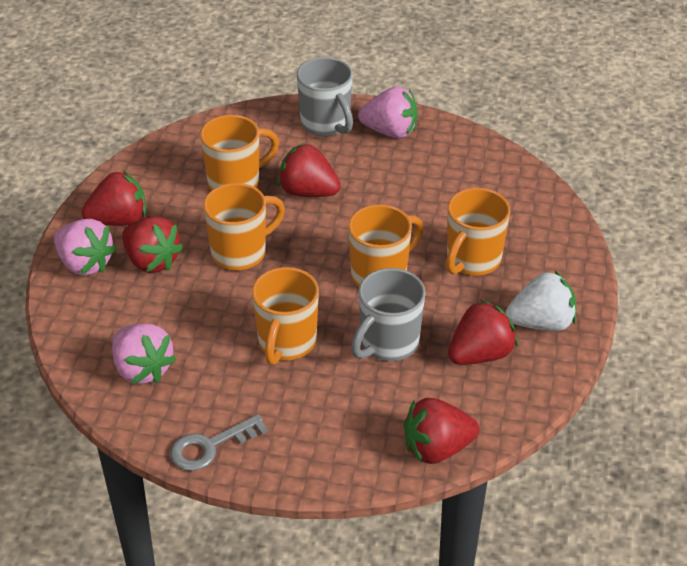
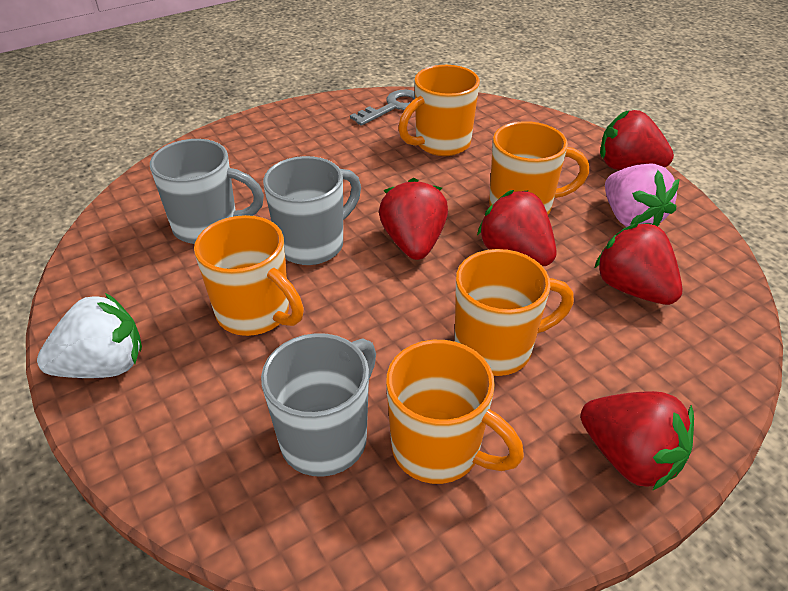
grey mug: [297,57,353,136] [351,268,426,361] = 2 -> [150,139,264,244] [261,333,376,477] [263,156,361,265] = 3
pink strawberry: [54,219,117,276] [112,324,176,384] [358,86,418,138] = 3 -> [605,164,680,227] = 1

